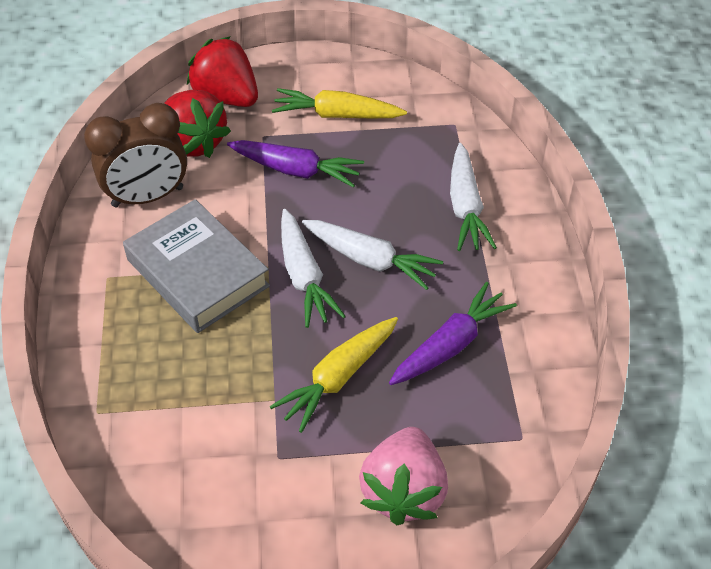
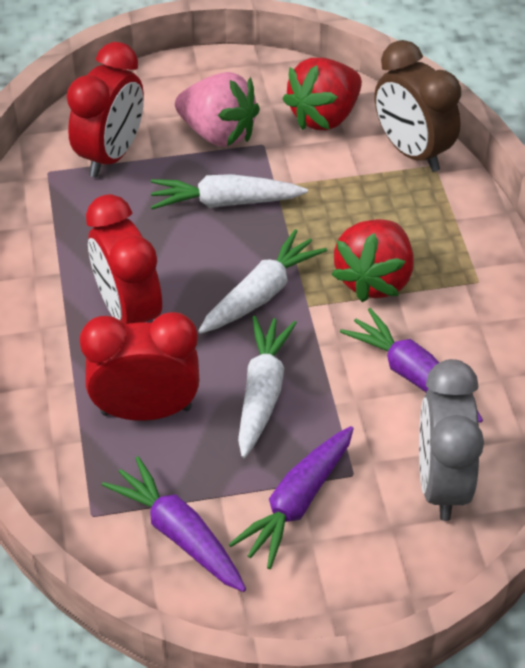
grey book: [123,199,270,333] = 1 -> none = 0
grey clock: none = 0 -> [419,359,484,521] = 1
purple carrot: [227,140,364,187] [389,282,517,385] = 2 -> [102,456,246,592] [229,426,354,569] [340,308,483,423] = 3
red clock: none = 0 -> [67,42,144,178] [79,312,199,421] [86,194,162,325] = 3
yellow carrot: [270,317,398,433] [272,88,407,118] = 2 -> none = 0

